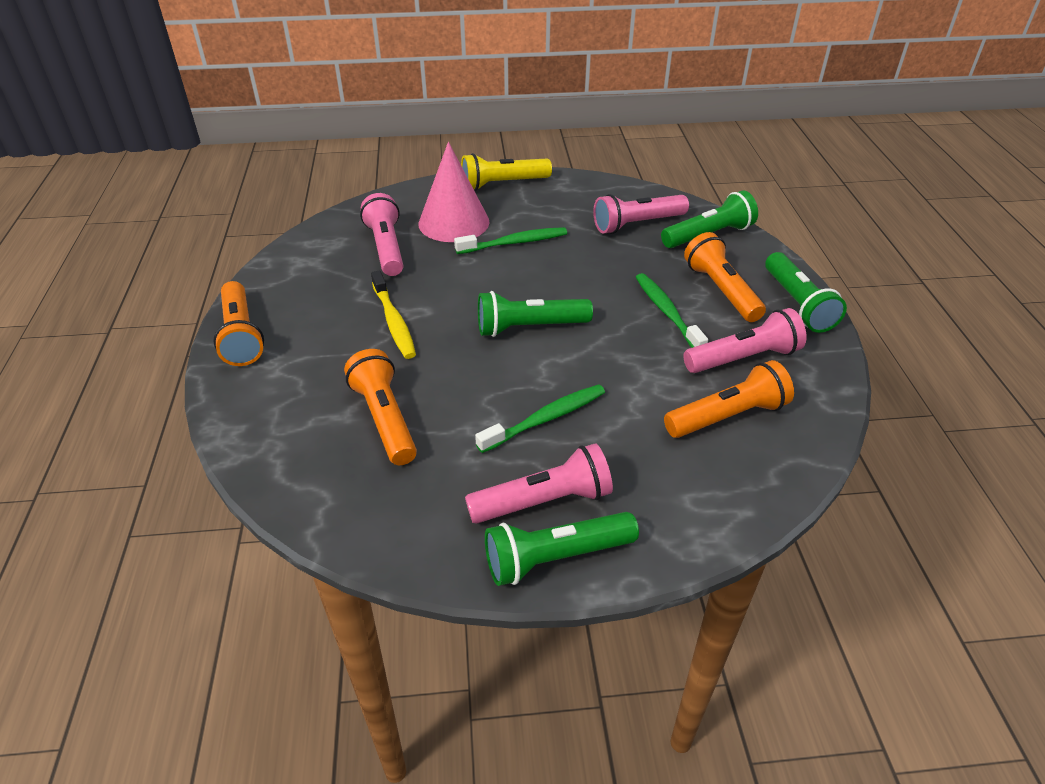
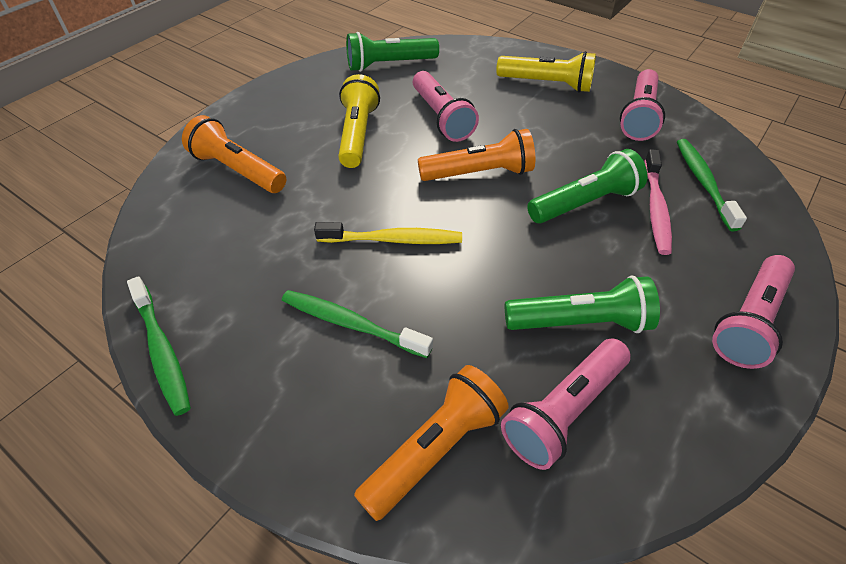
green flashlight: [478,291,593,337] [485,512,639,586] [661,190,758,248] [765,252,847,333] = 4 -> [346,32,439,72] [505,275,660,333] [527,149,647,224] = 3
orange flashlight: [213,281,264,366] [344,349,417,465] [664,360,794,438] [684,232,766,322] = 4 -> [182,115,286,193] [354,365,509,521] [418,129,535,181] = 3
pink cone: [419,142,489,242] = 1 -> none = 0
pink toothbrush: none = 0 -> [645,149,672,255] = 1
yellow flashlight: [461,153,552,191] = 1 -> [338,74,380,168] [496,51,596,93] = 2

